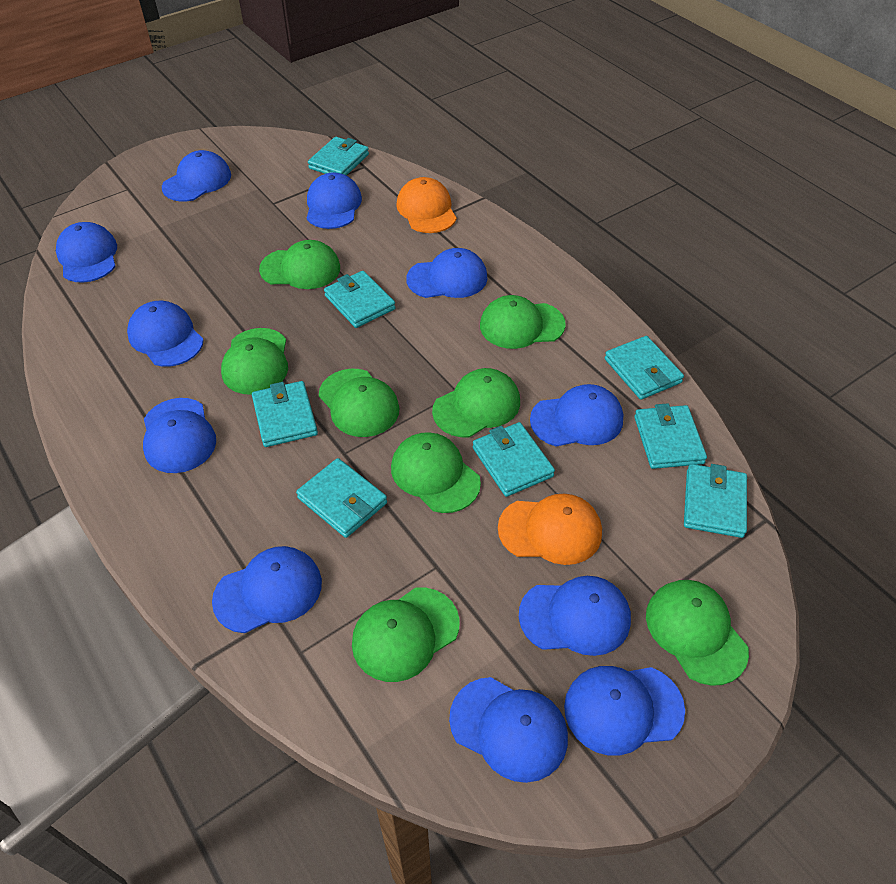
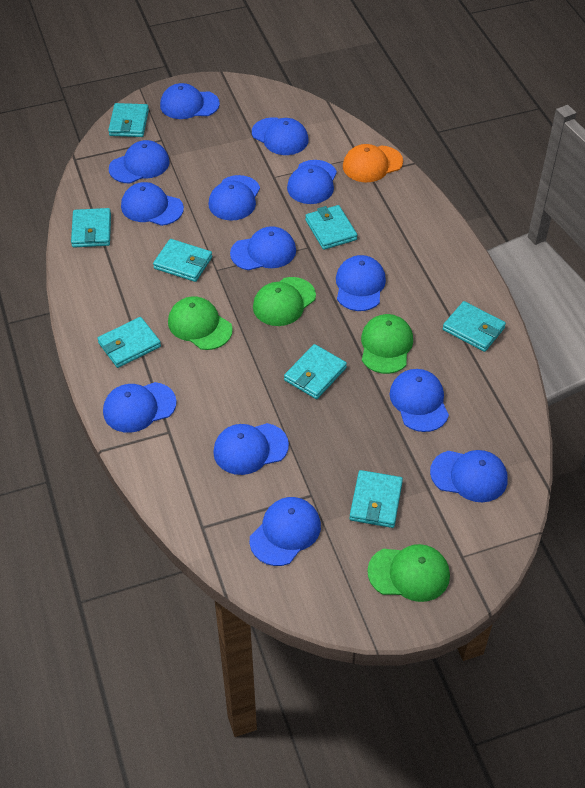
blue cap: [56,222,117,283] [127,301,204,367] [143,398,216,473] [162,150,231,202] [212,546,322,633] [307,172,362,229] [406,248,487,298] [449,677,568,783] [519,576,631,656] [530,384,623,447] [564,666,685,756] = 11 -> [103,382,177,433] [109,140,170,183] [121,182,184,226] [160,83,220,119] [209,175,260,221] [213,423,289,475] [230,226,296,270] [250,497,321,566] [252,117,309,155] [287,160,337,204] [336,255,386,311] [389,369,449,432] [430,450,508,502] = 13
green cap: [221,328,288,395] [259,240,340,289] [319,369,399,437] [352,588,460,682] [391,432,481,513] [432,368,520,437] [480,295,566,349] [646,580,749,686] = 8 -> [168,296,233,350] [253,277,316,326] [361,314,413,374] [367,544,450,602] = 4
orange cap: [396,177,457,233] [498,494,602,565] = 2 -> [343,144,403,182] = 1

